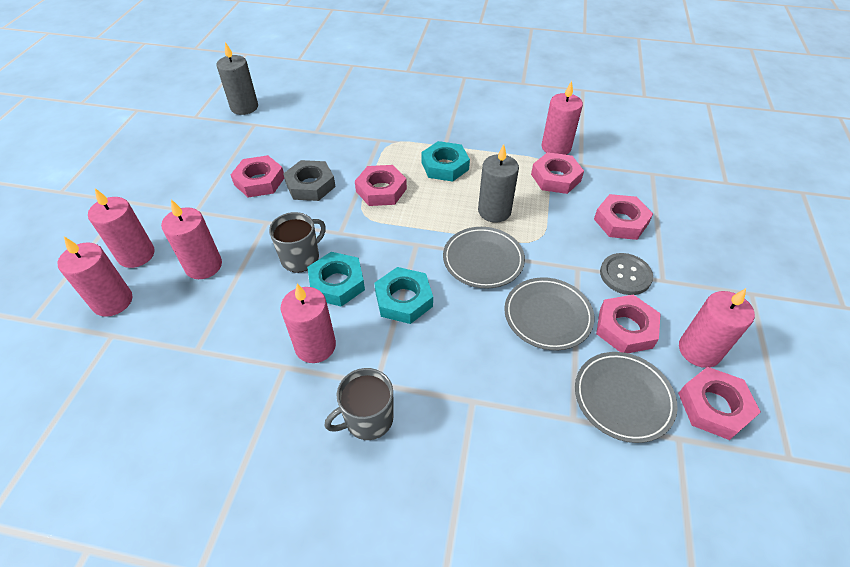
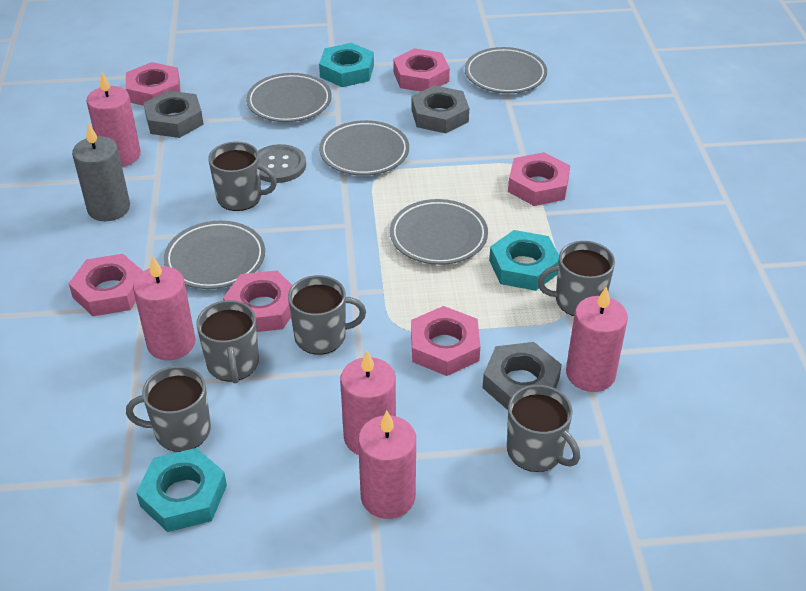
grey candle: [217,42,258,115] [478,144,519,222] = 2 -> [72,123,130,221] = 1
grey mug: [269,212,326,273] [324,368,394,440] = 2 -> [126,366,211,452] [196,300,259,383] [209,141,277,211] [288,275,366,355] [507,385,580,472] [538,241,615,316] = 6
grey nut: [283,160,336,201] = 1 -> [143,90,204,138] [411,85,469,133] [483,342,562,410] = 3
grey plate: [443,227,525,289] [504,277,594,351] [575,352,677,443] = 3 -> [164,221,265,289] [246,73,332,122] [319,120,409,176] [390,199,488,265] [465,47,547,93] = 5
pink candle: [58,237,132,317] [88,188,155,268] [161,200,222,279] [281,284,336,363] [542,81,583,155] [679,288,755,368] = 6 -> [87,72,141,167] [133,256,196,360] [340,350,396,455] [358,411,416,519] [566,286,628,392] = 5

